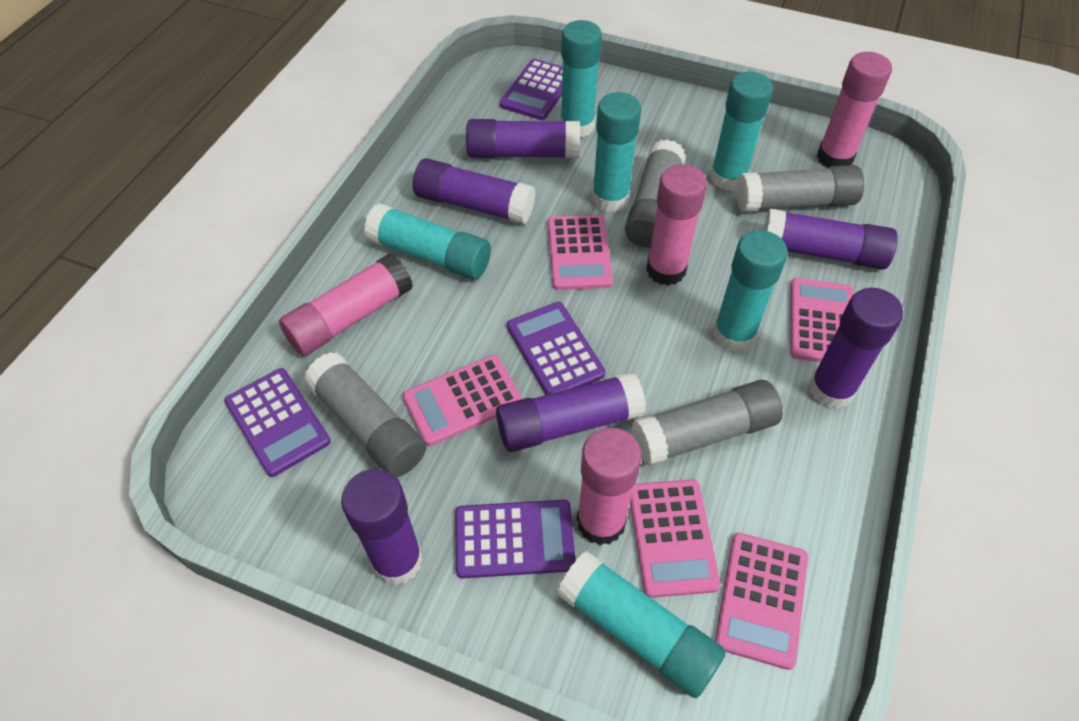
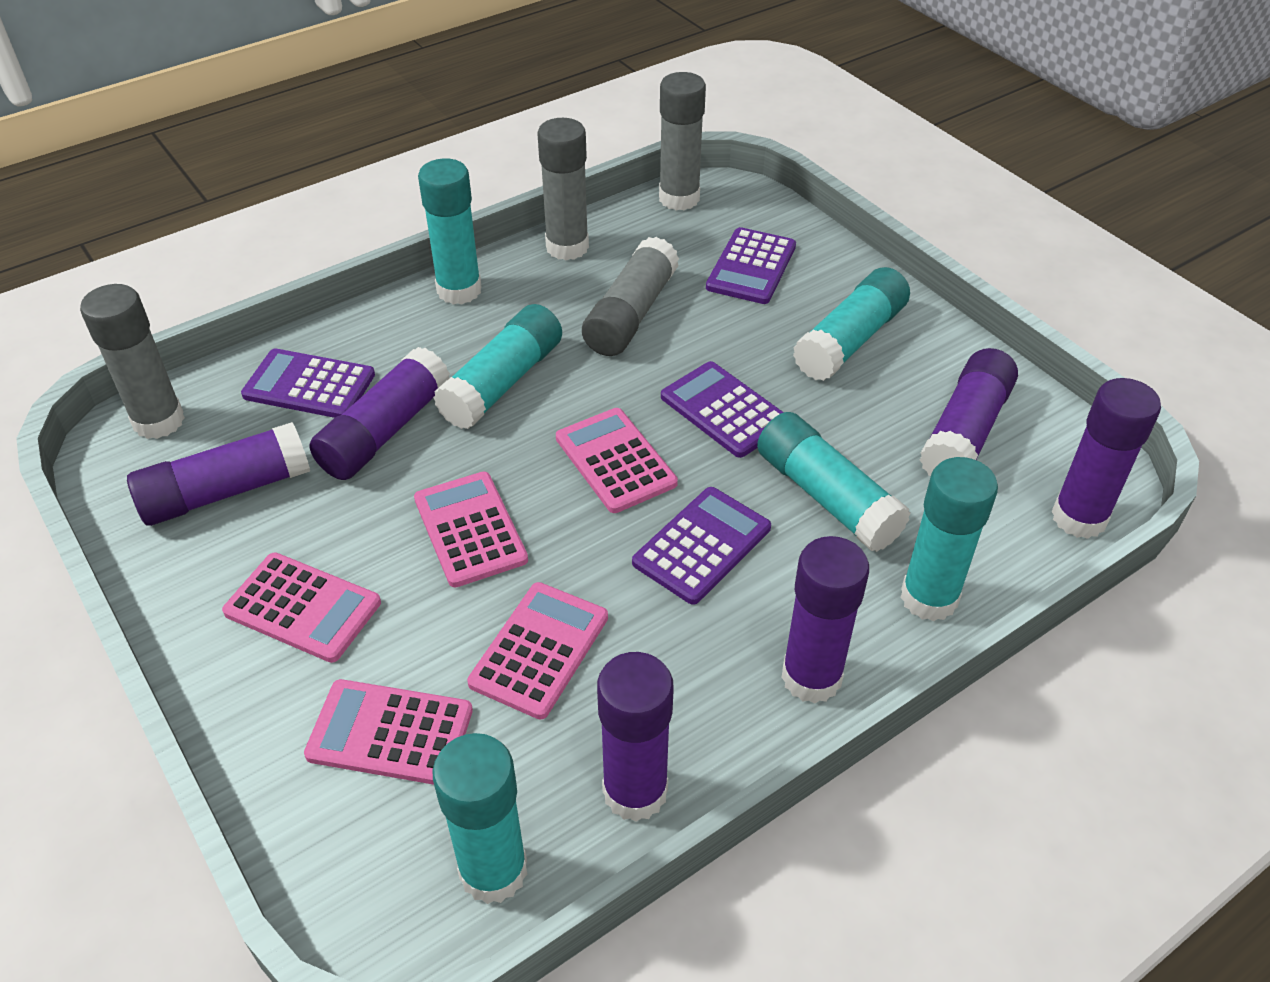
pink glue stick: [279,254,413,356] [577,427,642,545] [646,164,707,286] [817,52,892,167] = 4 -> none = 0

